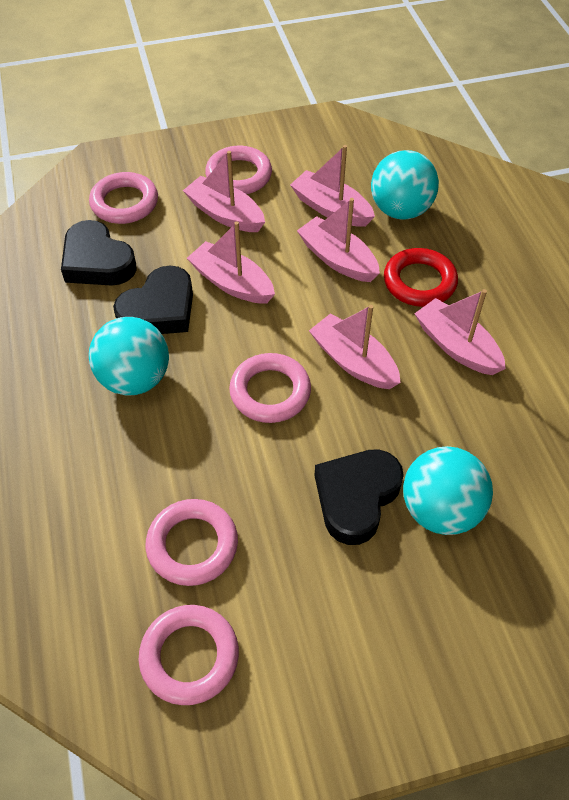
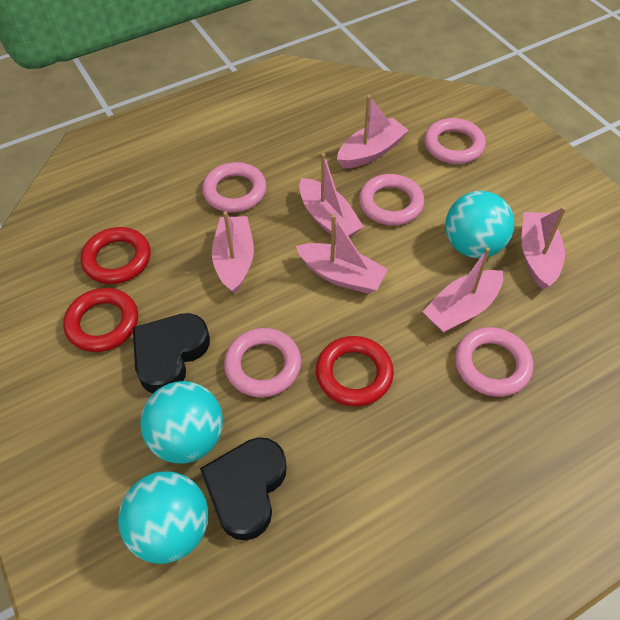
black heart: [61,220,137,286] [113,266,193,334] [315,449,404,545] = 3 -> [133,313,210,393] [200,437,287,541] = 2
red ring: [384,248,458,307] = 1 -> [63,288,138,352] [81,227,150,284] [316,336,394,407] = 3

